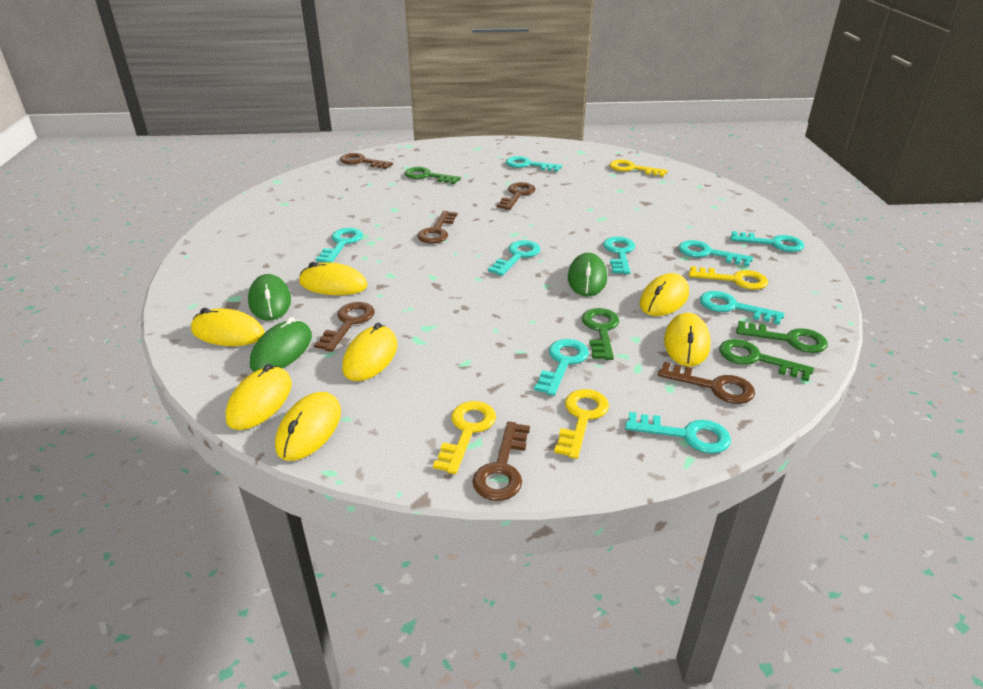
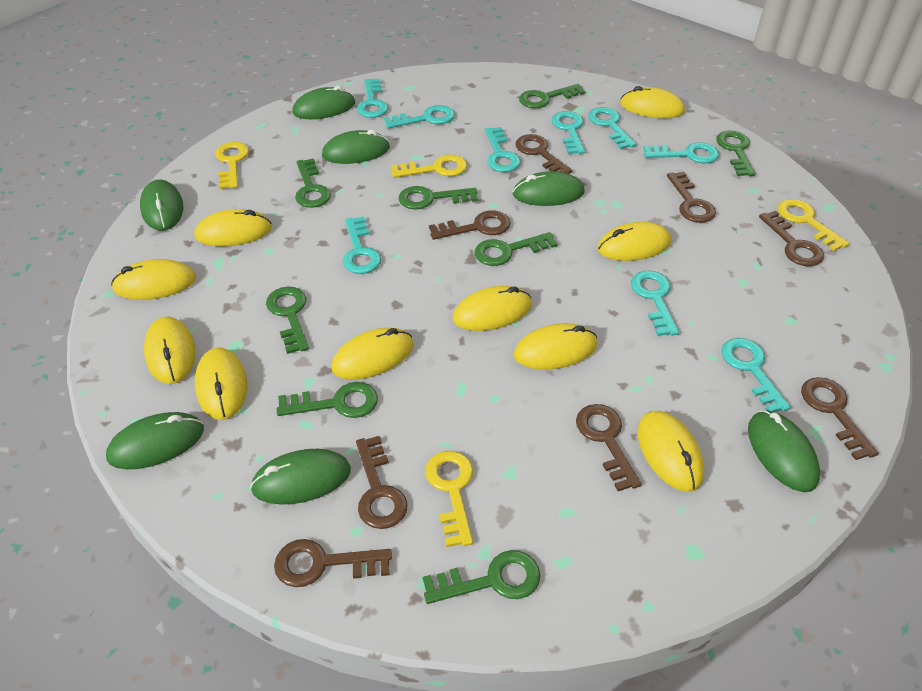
brown key: [314,302,375,352] [340,153,393,169] [417,211,457,244] [472,421,530,501] [497,182,536,210] [658,362,755,404] = 6 -> [274,539,392,587] [356,436,408,529] [429,210,510,240] [515,134,572,174] [576,404,642,491] [667,172,716,223] [759,211,824,266] [801,377,878,460] = 8
green key: [405,167,461,184] [582,308,619,360] [719,339,814,381] [736,321,828,353] = 4 -> [266,287,309,354] [277,382,378,418] [295,158,331,208] [399,186,478,210] [423,550,541,604] [474,232,557,266] [519,84,586,109] [716,131,756,176] = 8
green mouse: [248,274,291,321] [250,317,312,372] [568,253,607,296] = 3 -> [106,412,204,469] [140,180,183,231] [250,449,351,505] [292,86,355,119] [322,130,390,164] [513,171,584,206] [748,410,820,492] = 7
yellow mouse: [191,308,265,346] [226,364,292,430] [275,392,341,461] [299,262,368,295] [342,323,397,381] [640,273,689,316] [664,313,711,367] = 7 -> [111,259,196,300] [144,317,196,384] [194,209,272,246] [195,348,247,420] [331,328,414,380] [452,286,532,331] [514,323,597,370] [597,222,671,261] [620,86,685,118] [637,411,704,492] = 10

